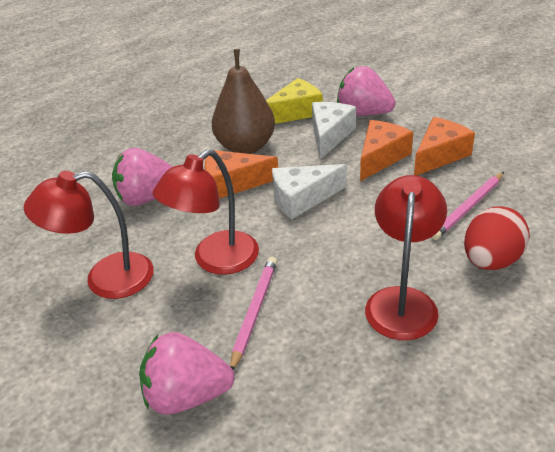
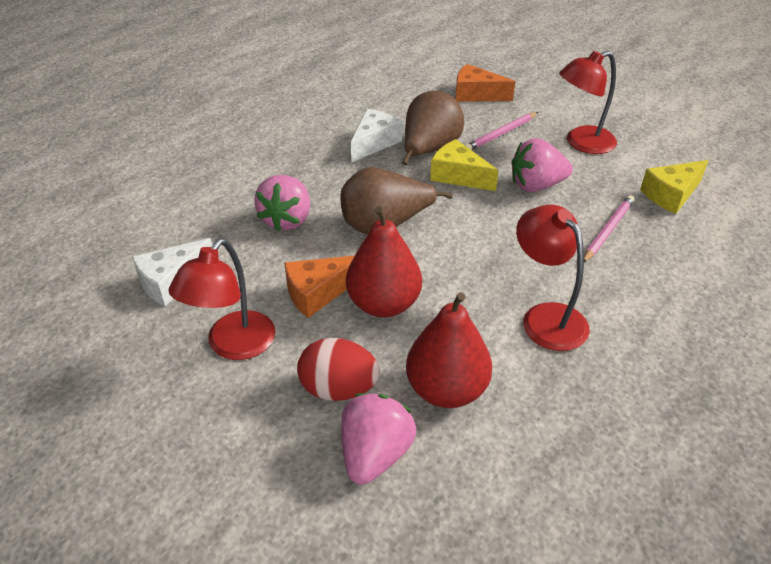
brown pear: [212,49,275,154] = 1 -> [340,167,453,235] [402,91,464,165] = 2
orange cheese: [205,150,278,199] [360,120,413,181] [414,117,475,176] = 3 -> [284,256,354,318] [455,64,515,102] = 2
red pear: none = 0 -> [346,206,422,318] [406,292,492,408] = 2
yellow cheese: [266,78,323,124] = 1 -> [430,139,499,191] [640,160,709,214] = 2

